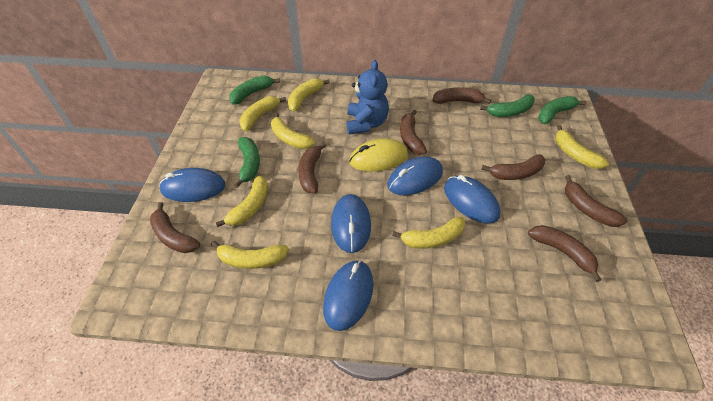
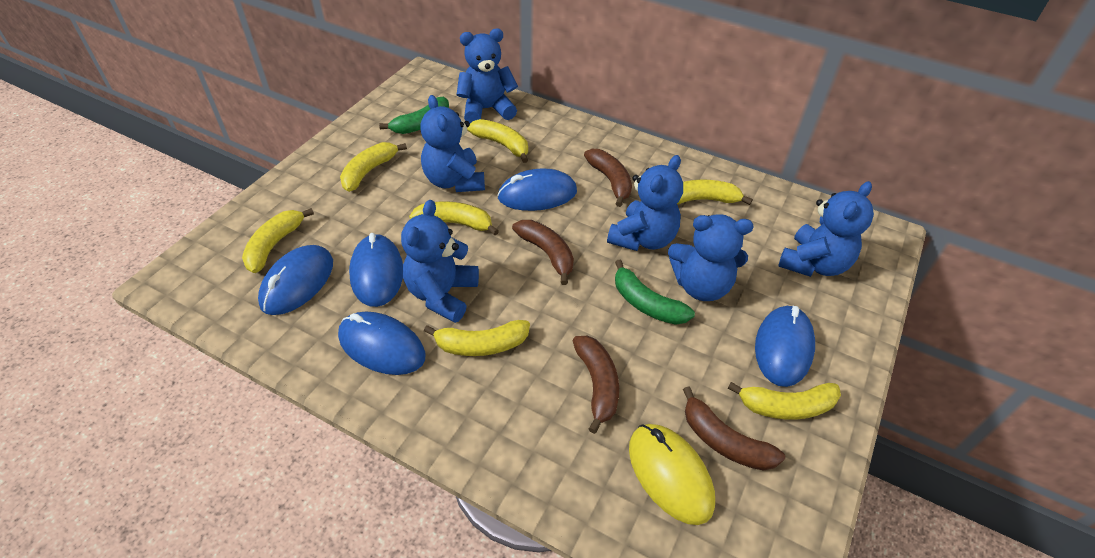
blue teddy bear: [346,60,389,134] = 1 -> [401,200,479,323] [420,95,485,192] [457,28,518,123] [607,155,683,251] [668,214,754,301] [778,181,874,277] = 6
brown banana: [150,202,200,253] [298,143,326,194] [400,110,427,155] [432,87,491,104] [481,154,546,180] [528,225,601,282] [565,175,628,227] = 7 -> [512,220,574,285] [573,336,619,434] [584,149,632,207] [683,387,785,471] = 4
green banana: [229,75,280,105] [234,137,260,188] [480,94,535,117] [538,96,586,124] = 4 -> [379,97,449,134] [615,259,695,325] = 2

